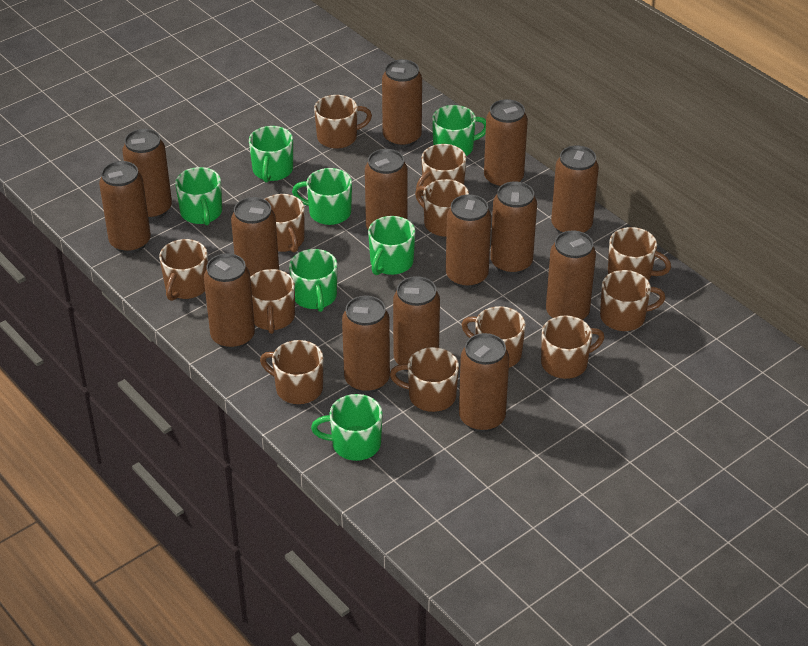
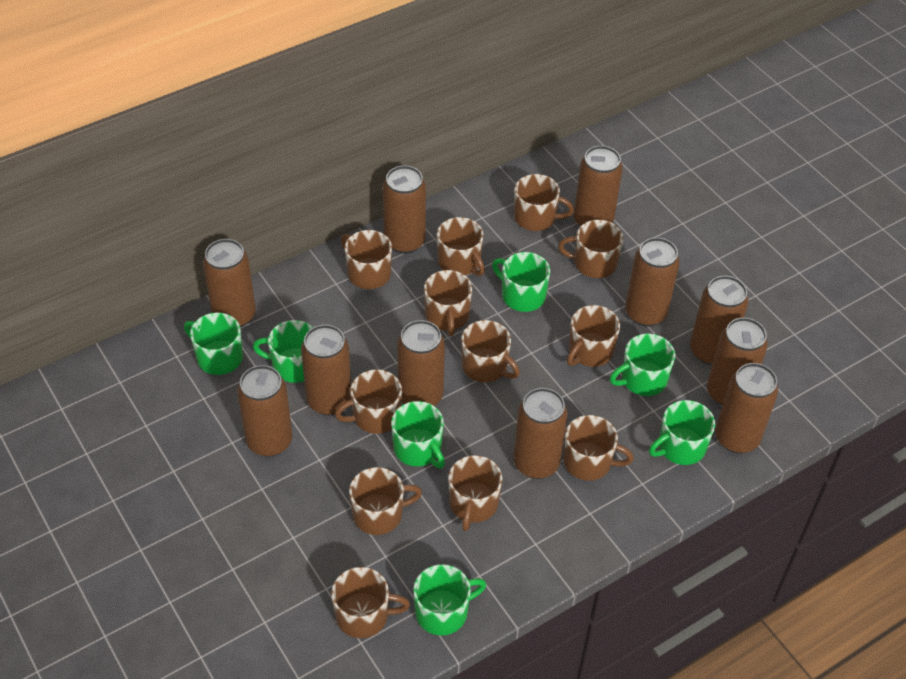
brown can: [99,161,151,253] [122,129,172,220] [204,253,255,350] [231,197,279,277] [342,296,390,393] [365,149,408,229] [382,59,422,148] [393,276,440,372] [446,194,491,288] [459,333,509,432] [484,99,528,188] [490,182,537,275] [546,230,596,320] [551,145,599,234] = 14 -> [203,239,256,327] [237,365,293,457] [301,325,351,415] [383,165,426,254] [397,320,445,406] [513,388,568,479] [574,146,623,226] [625,237,680,327] [690,276,748,365] [707,318,768,406] [715,363,778,453] = 11

